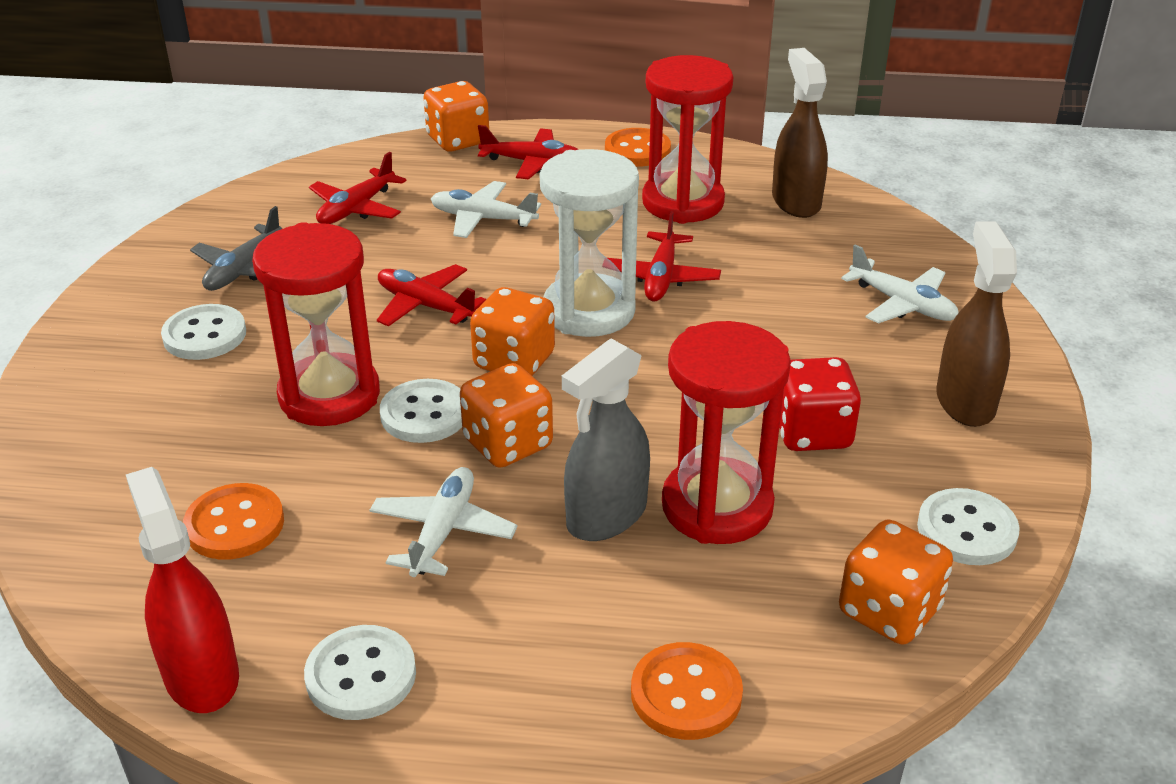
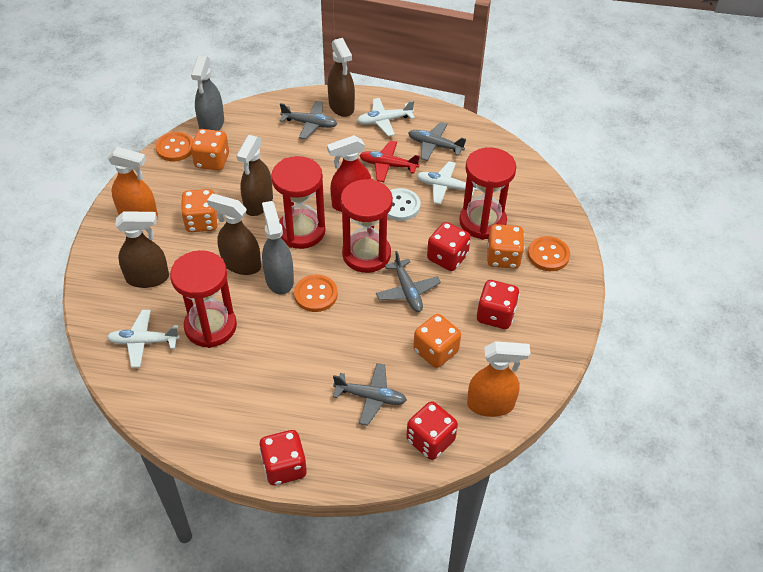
brown spray bottle: [772,48,828,218] [936,221,1017,427] = 2 -> [115,211,169,288] [207,194,261,275] [236,135,273,216] [328,38,355,117] = 4
grey plane: [190,206,282,291] = 1 -> [279,101,337,139] [333,363,407,426] [376,251,441,312] [408,122,466,161] = 4
grey spray bottle: [562,338,650,541] = 1 -> [191,56,224,131] [262,201,294,295] = 2
orange spray bottle: none = 0 -> [107,147,158,217] [467,341,531,417] = 2
red dice: [779,357,861,451] = 1 -> [259,430,307,485] [406,401,458,460] [427,222,471,271] [477,280,520,329] = 4
red hourglass: [252,222,380,426] [642,55,733,224] [662,321,791,544] = 3 -> [170,250,237,348] [271,156,325,249] [341,179,393,273] [459,147,516,240] = 4
red plane: [309,152,407,224] [377,264,487,327] [478,125,579,179] [608,211,721,301] = 4 -> [359,141,420,182] = 1
white button: [161,304,246,360] [304,625,416,720] [380,379,462,443] [917,488,1020,565] = 4 -> [387,188,420,221] = 1
white hourglass: [540,149,639,337] = 1 -> none = 0

